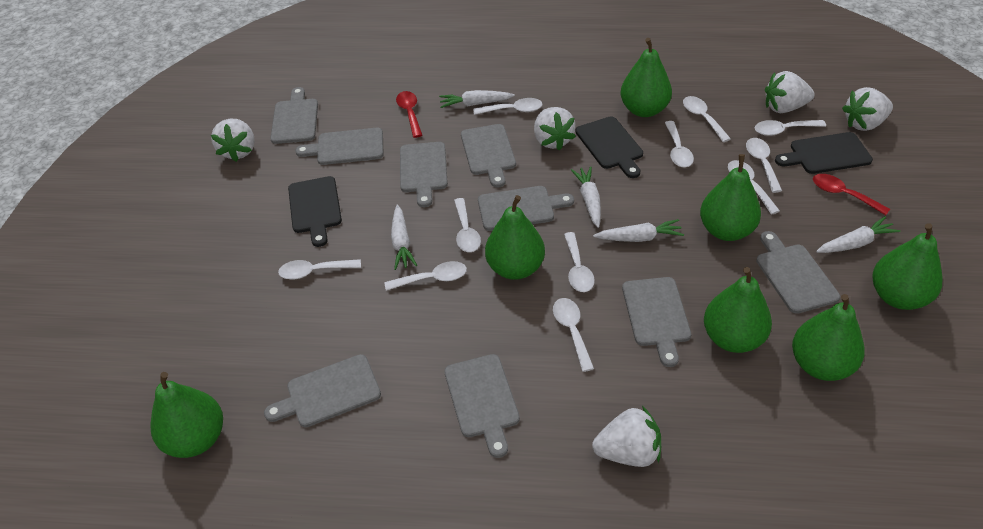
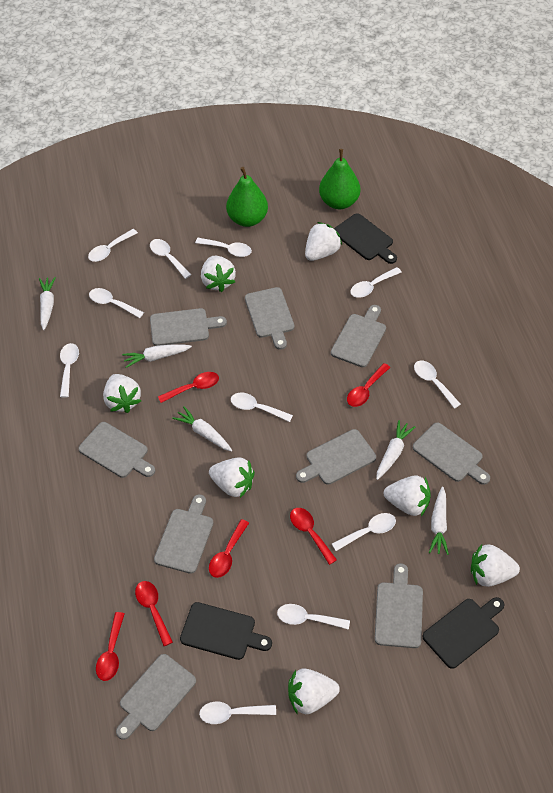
green pear: [150,372,223,458] [485,195,545,280] [621,38,672,117] [700,154,761,241] [704,267,772,353] [792,294,865,381] [872,223,942,310] = 7 -> [226,167,268,227] [319,149,360,209] = 2
red spoon: [396,91,422,138] [813,174,890,215] = 2 -> [96,612,124,681] [135,581,173,646] [158,372,219,403] [209,519,249,578] [290,508,337,565] [347,363,390,407] = 6
white strawberry: [211,119,255,162] [534,107,576,151] [592,406,661,467] [765,71,815,113] [842,87,893,131] = 5 -> [103,374,141,413] [201,256,236,292] [209,457,255,498] [288,668,340,715] [305,222,342,261] [384,475,431,516] [471,544,520,587] = 7

